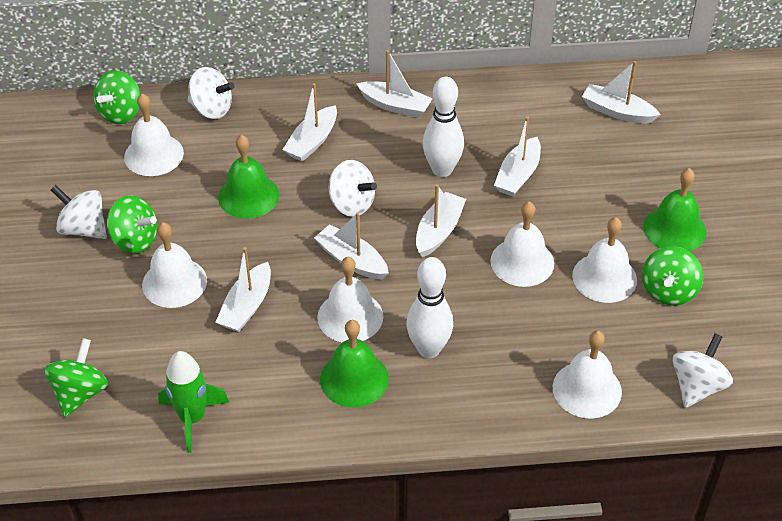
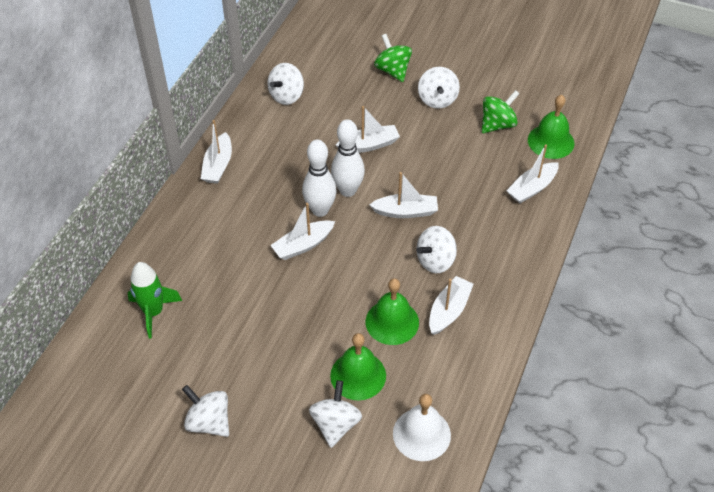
green spinning top: [44,338,108,417] [93,71,141,124] [107,195,158,253] [642,246,703,306] = 4 -> [374,34,412,82] [482,90,520,133] = 2
white bell: [124,94,184,176] [142,222,207,308] [317,257,383,343] [490,201,554,287] [553,331,622,418] [572,217,637,303] = 6 -> [393,394,451,461] = 1
white boat: [215,247,271,332] [282,83,337,162] [314,212,389,280] [356,50,433,118] [416,184,466,257] [494,116,541,197] [582,61,661,123] = 7 -> [201,120,232,184] [270,203,335,260] [336,106,400,153] [369,172,438,218] [429,276,474,335] [506,145,559,203] = 6
white spinning top: [51,185,107,239] [187,67,234,119] [328,160,377,217] [672,333,733,408] = 4 -> [182,385,229,437] [267,63,304,105] [309,380,362,448] [416,226,457,273] [418,67,460,109] = 5

